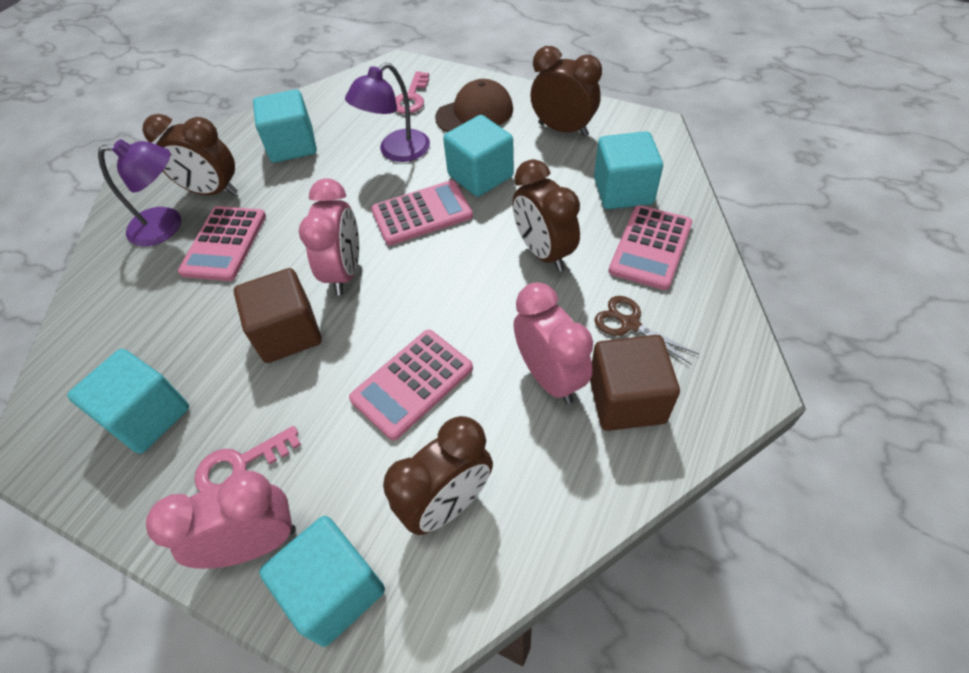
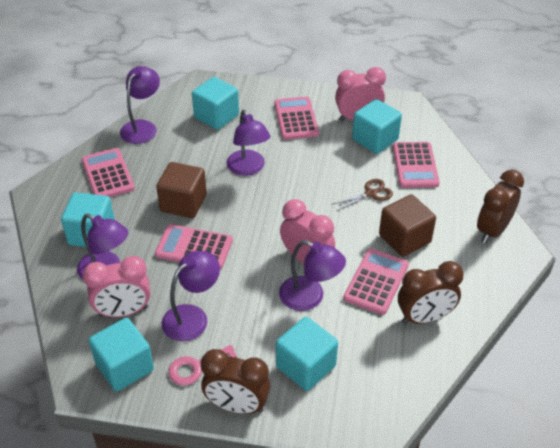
brown cap: [435,79,513,132] = 1 -> none = 0
brown clock: [142,114,238,195] [383,416,493,535] [513,159,580,272] [530,46,602,137] = 4 -> [201,349,270,414] [398,261,464,324] [477,170,524,243] = 3
pink calculator: [178,206,266,281] [349,330,473,440] [371,180,473,245] [609,205,692,290] = 4 -> [82,148,135,197] [155,224,233,269] [274,96,319,140] [343,249,409,315] [393,142,439,188] = 5
pink key: [194,426,301,492] [395,71,429,114] = 2 -> [168,345,237,386] = 1
purple lamp: [98,139,181,246] [345,63,430,162] = 2 -> [77,214,128,279] [120,66,160,144] [162,251,220,342] [227,110,270,176] [279,240,346,311] = 5

